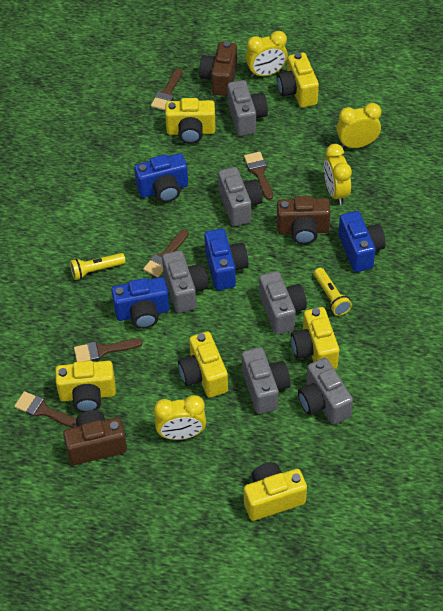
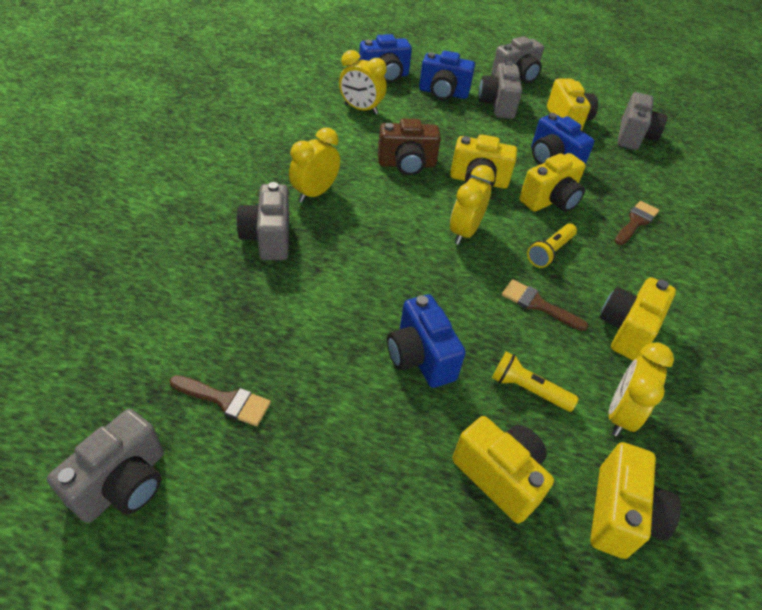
brown brush: [14,391,77,428] [74,339,142,362] [143,229,188,277] [151,68,182,110] [244,152,273,200] = 5 -> [169,375,271,426] [502,279,588,331] [615,201,659,245] = 3
brown camera: [63,410,127,465] [199,41,237,96] [277,196,331,244] = 3 -> [378,118,441,175] = 1
grey camera: [162,250,208,313] [218,167,262,226] [227,80,268,136] [242,347,291,414] [259,271,307,335] [298,358,353,425] = 6 -> [47,409,164,523] [236,182,289,260] [478,61,522,119] [491,36,544,83] [617,92,667,150] = 5

